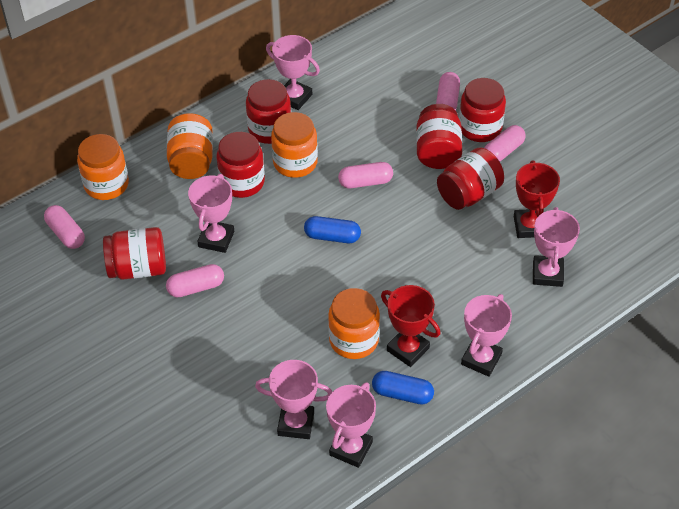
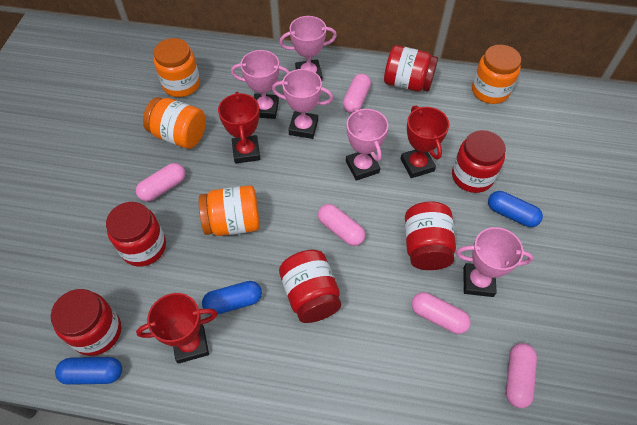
blue capsule: [304,216,361,243] [372,371,434,405] = 2 -> [55,357,122,385] [202,281,262,315] [488,191,543,227] = 3
pink trophy: [188,174,234,253] [255,360,332,439] [266,35,320,110] [326,382,376,468] [461,294,512,377] [533,207,580,287] = 6 -> [231,50,290,119] [272,69,333,139] [279,16,337,80] [346,108,388,181] [456,227,533,297] = 5
red trophy: [381,285,440,367] [514,160,560,238] = 2 -> [136,293,218,364] [218,92,261,164] [400,106,449,178] = 3

